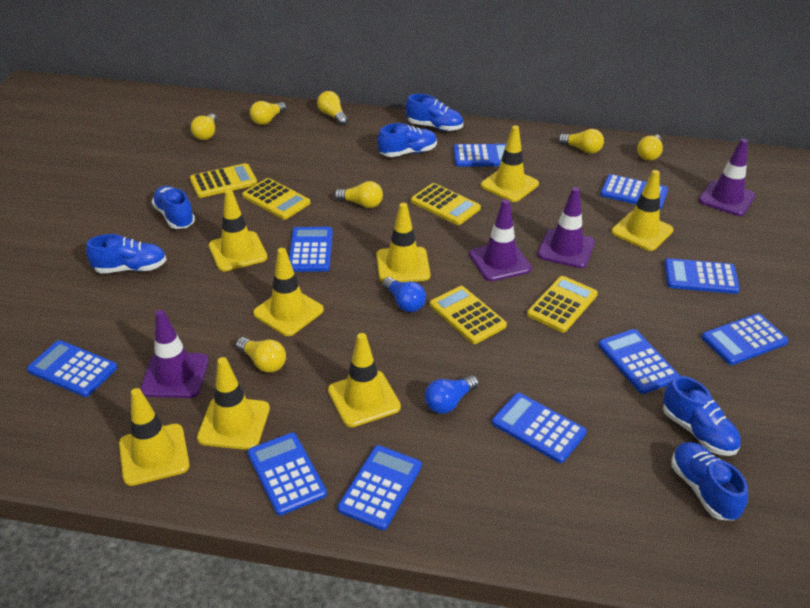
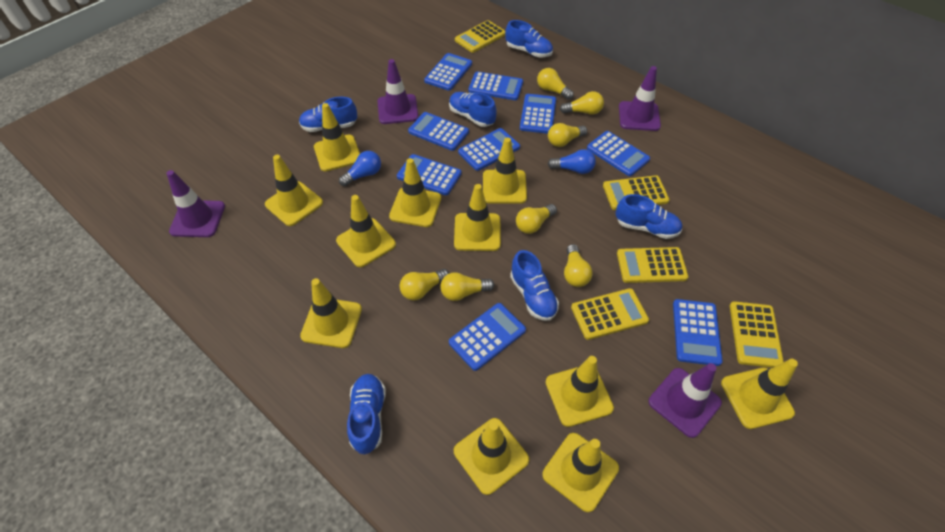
blue calculator: [27,340,117,397] [247,433,327,516] [289,227,333,272] [337,445,422,530] [453,144,506,167] [492,393,586,463] [598,329,680,394] [600,174,668,209] [664,258,740,294] [702,313,789,365] = 10 -> [397,154,461,195] [408,112,469,151] [424,53,472,91] [449,303,526,371] [458,128,520,171] [468,71,523,100] [520,94,556,134] [587,131,650,176] [673,299,723,366] = 9
yellow traffic cone: [119,388,190,486] [197,357,270,450] [209,189,267,271] [253,248,324,336] [328,333,401,427] [376,203,430,282] [481,125,539,202] [611,170,674,251] = 8 -> [265,155,323,226] [300,278,362,348] [314,103,360,171] [336,195,396,267] [389,158,441,227] [454,184,501,251] [454,418,529,495] [483,137,527,204] [542,433,619,512] [546,356,614,427] [721,359,798,429] = 11

